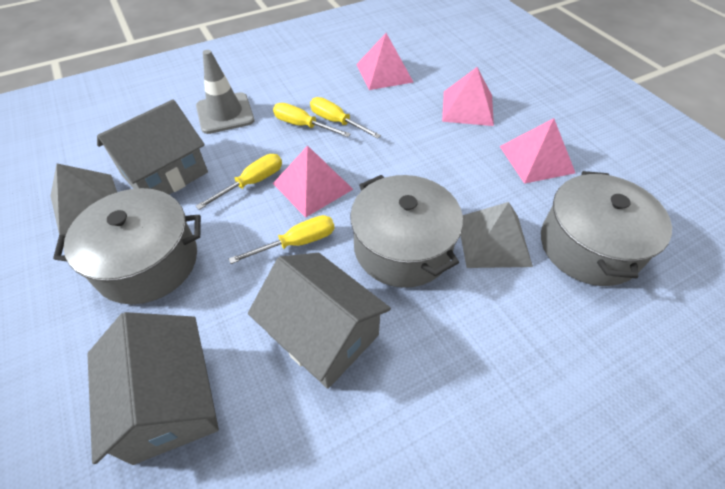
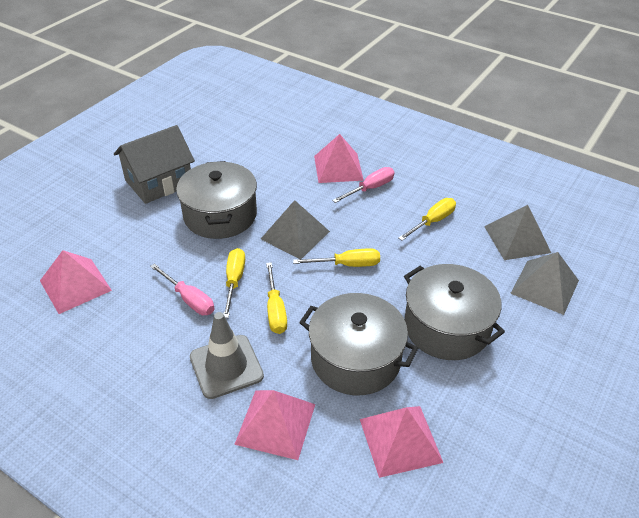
grey house: [87,312,219,465] [97,99,208,194] [248,253,391,389] = 3 -> [114,125,195,204] = 1
grey pyramid: [51,164,117,235] [461,202,533,268] = 2 -> [261,200,330,260] [484,205,551,260] [510,252,579,315] = 3
pink screwdriver: none = 0 -> [150,263,215,315] [332,167,395,203] = 2

